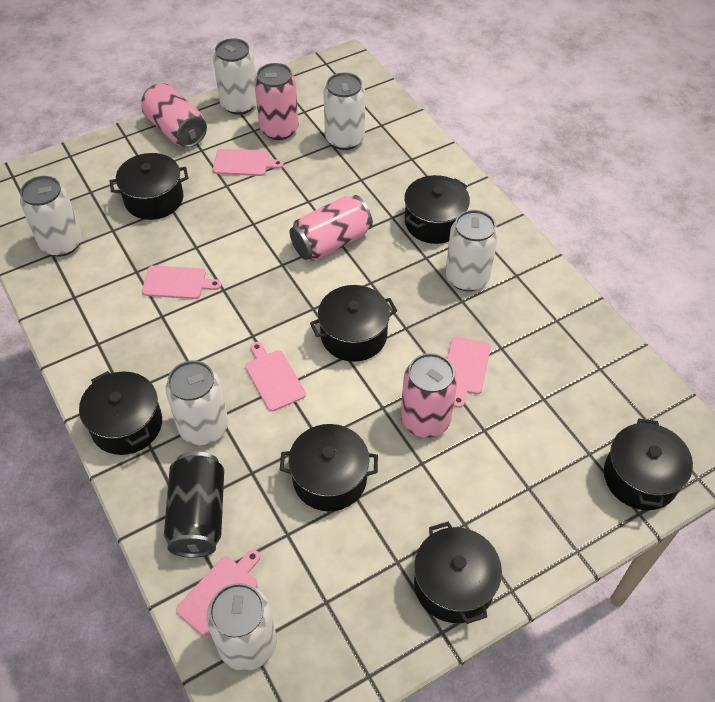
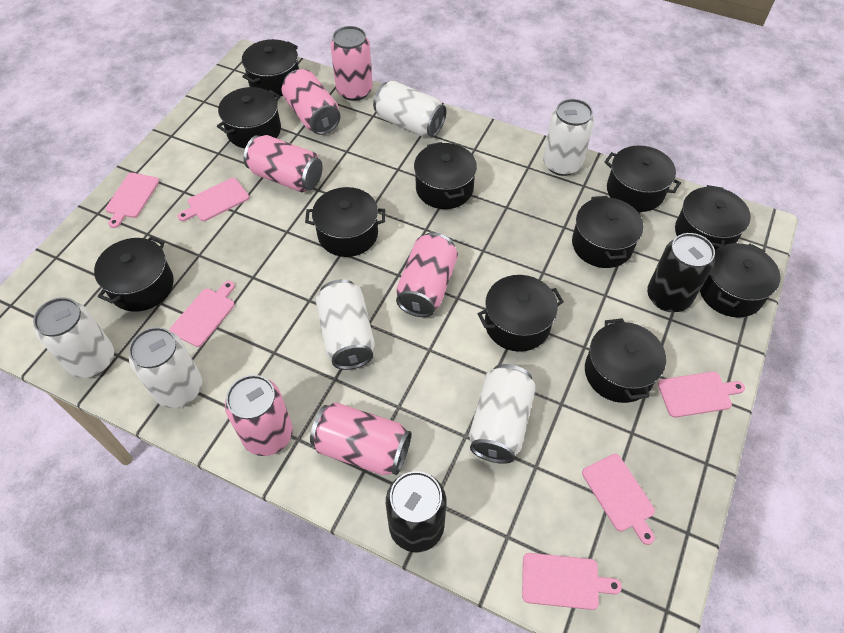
black can: [164,451,224,558] = 1 -> [386,471,447,552] [647,233,715,312] = 2
black pot: [79,371,162,455] [109,153,189,220] [280,424,378,511] [310,285,397,362] [404,175,470,244] [414,521,502,624] [604,419,693,510] = 7 -> [94,237,174,312] [217,87,281,148] [242,39,299,97] [305,187,385,257] [414,142,477,209] [478,275,564,352] [572,196,643,268] [585,318,666,403] [604,145,681,212] [675,185,751,250] [700,243,781,318] = 11
pink can: [141,83,207,148] [254,63,299,140] [290,195,373,261] [401,353,458,438] = 4 -> [225,375,293,456] [243,135,323,192] [282,69,340,135] [310,402,411,475] [330,26,373,101] [396,232,458,317] = 6
pink cutting board: [142,265,221,299] [176,550,260,639] [213,149,284,176] [245,342,306,411] [447,336,491,408] = 5 -> [105,173,159,228] [170,281,235,347] [178,178,249,221] [522,553,622,610] [582,454,655,545] [658,371,745,418] = 6

